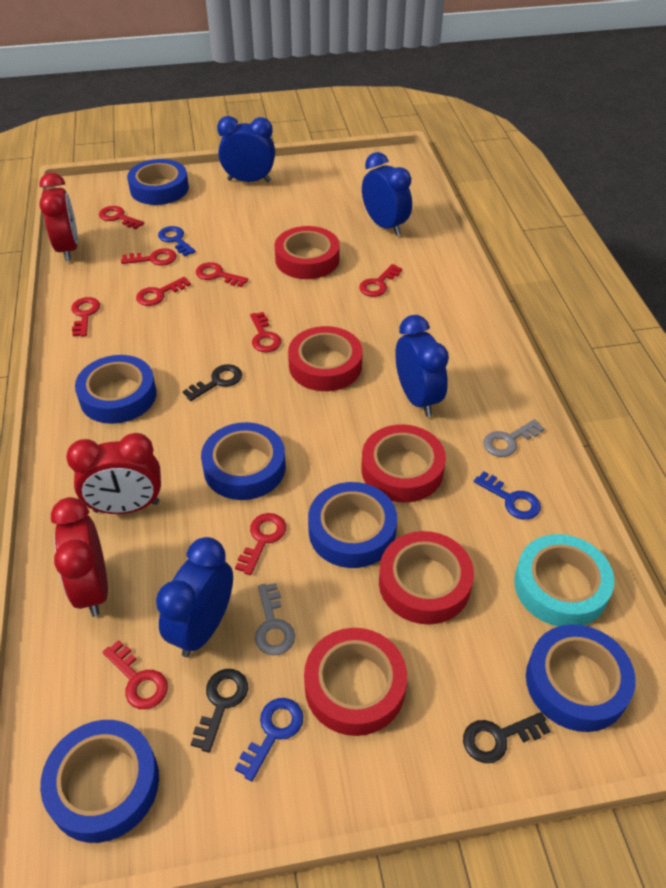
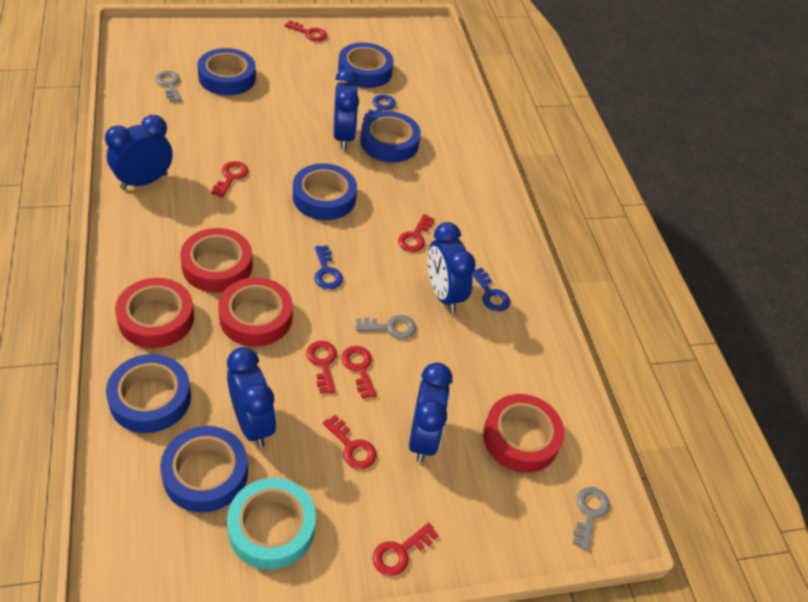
black key: [183,364,242,401] [191,669,248,753] [463,712,550,763] = 3 -> none = 0
blue clock: [156,537,233,657] [217,116,275,182] [362,152,412,236] [395,315,449,417] = 4 -> [105,115,173,190] [227,347,276,448] [334,68,359,150] [409,362,452,463] [428,222,476,313] = 5
grey key: [255,583,295,655] [483,419,544,457] = 2 -> [155,71,182,102] [355,315,416,339] [573,487,610,550] = 3
red clock: [40,173,78,261] [51,497,108,617] [66,433,161,514] = 3 -> none = 0
red key: [71,297,100,337] [99,206,144,229] [103,640,168,709] [121,248,177,266] [136,277,191,306] [196,262,248,287] [235,513,286,575] [250,312,281,352] [359,264,402,297] = 9 -> [211,161,248,198] [284,21,327,41] [306,341,337,394] [323,415,377,469] [341,346,377,399] [372,523,439,576] [398,214,435,252] = 7
red tape: [274,226,340,279] [288,326,363,391] [304,628,407,736] [362,425,446,502] [379,531,474,624] = 5 -> [115,278,194,348] [180,228,252,292] [218,277,293,347] [483,394,564,473] = 4

